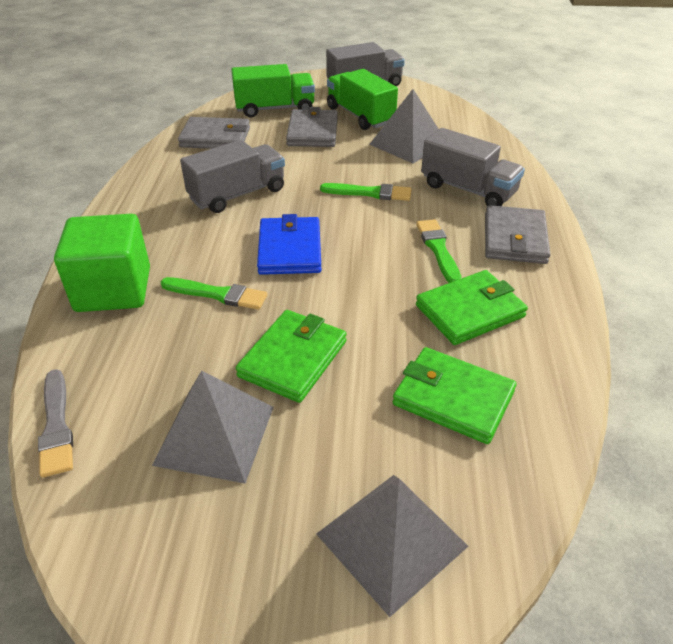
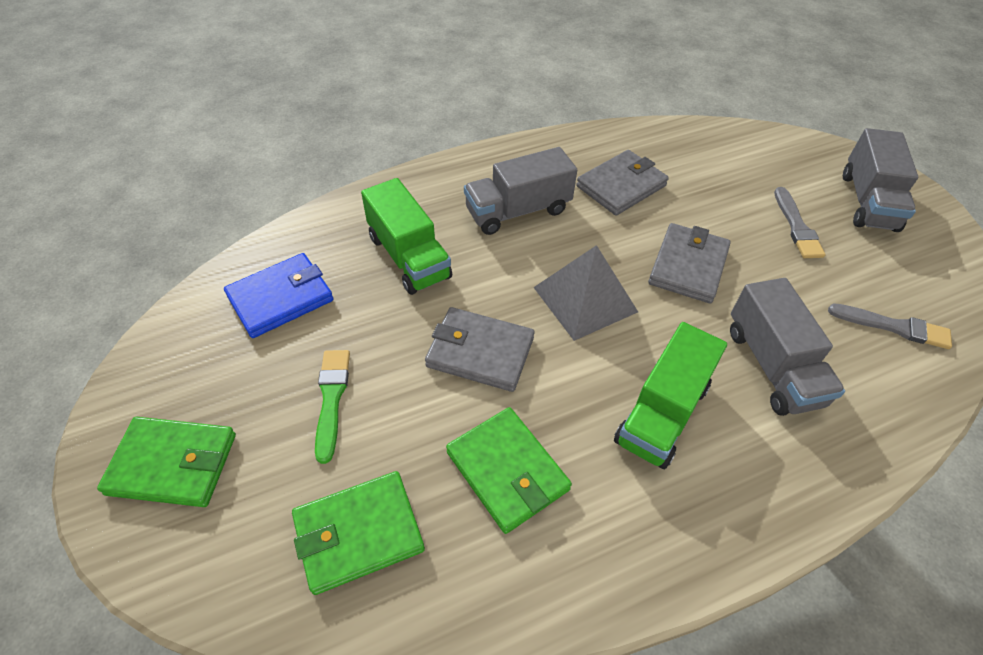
green brush: [161,277,267,310] [320,183,411,201] [416,219,462,283] = 3 -> [315,350,350,464] = 1
green cube: [54,214,150,312] = 1 -> none = 0
grey brush: [38,369,73,478] = 1 -> [774,187,825,258] [828,303,952,349] = 2
grey pyramid: [152,371,274,484] [316,475,468,617] [369,89,439,163] = 3 -> [533,245,638,341] = 1

